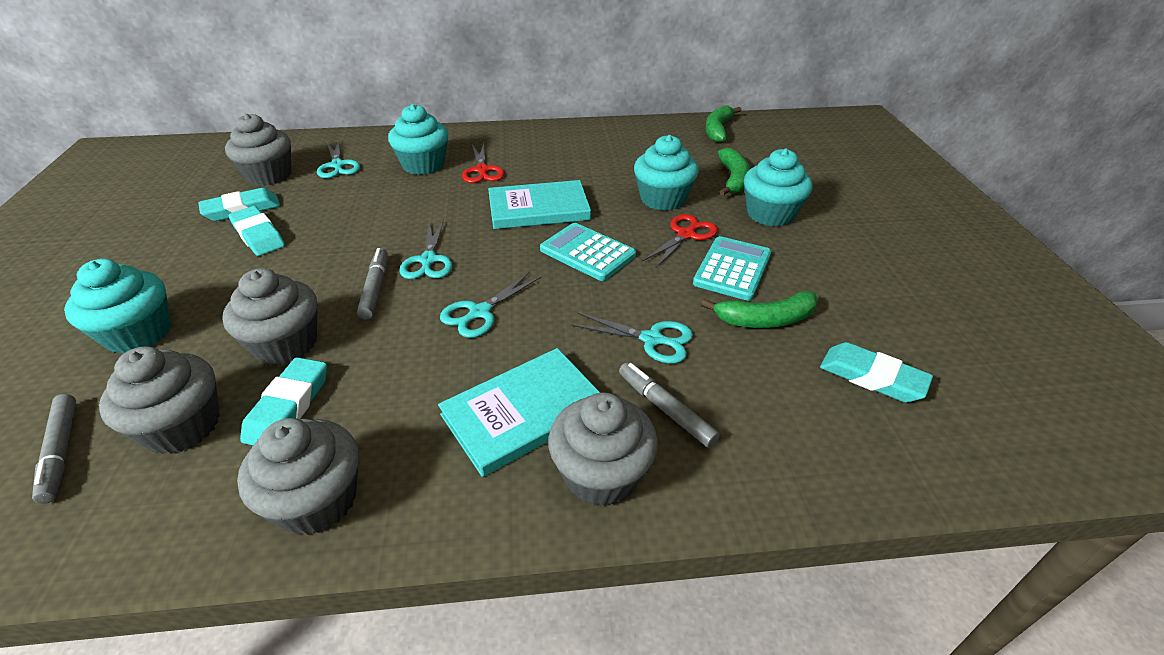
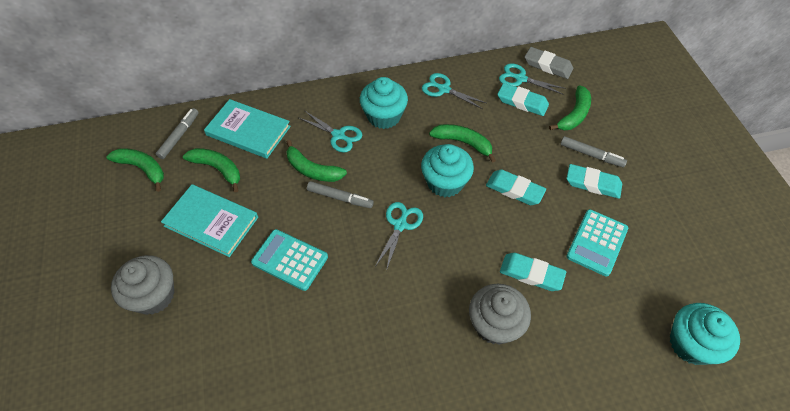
green banana: [701,291,818,328] [706,105,741,142] [718,148,750,196] = 3 -> [106,148,164,192] [183,148,240,193] [286,140,347,182] [429,124,496,163] [549,85,591,130] = 5
grey cupcake: [99,347,220,454] [222,268,317,365] [225,113,291,186] [237,418,359,535] [548,392,658,506] = 5 -> [111,255,174,315] [469,284,531,345] = 2
grey eraser: none = 0 -> [525,47,573,79] = 1
red scissors: [462,143,504,183] [642,214,718,269] = 2 -> none = 0
turquoise cupcake: [64,259,171,354] [388,104,448,175] [634,135,699,211] [744,148,812,227] = 4 -> [360,77,408,129] [421,144,474,197] [670,303,740,365] = 3

